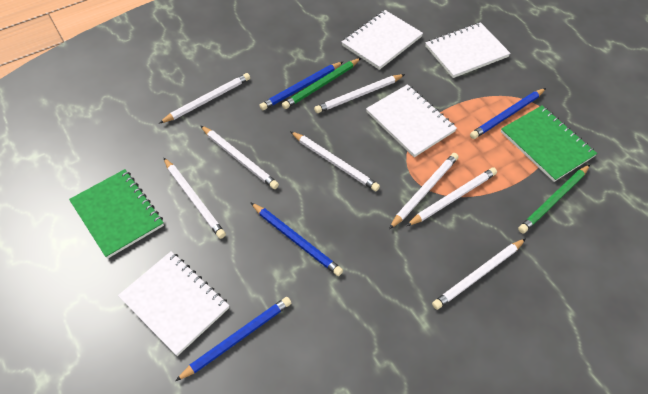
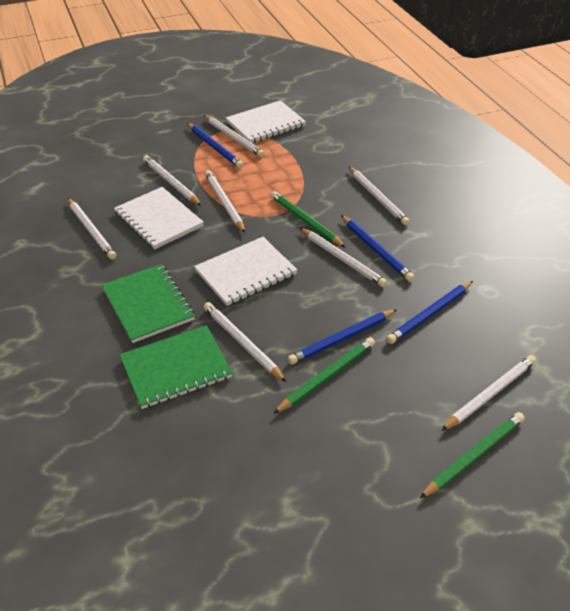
green pencil: [282,58,361,109] [518,165,590,234] = 2 -> [271,191,346,248] [273,337,375,414] [420,412,525,498] = 3
white notebook: [118,251,229,356] [342,10,423,70] [366,84,457,157] [425,22,511,78] = 4 -> [114,187,204,249] [194,237,297,306] [226,100,306,143] = 3

